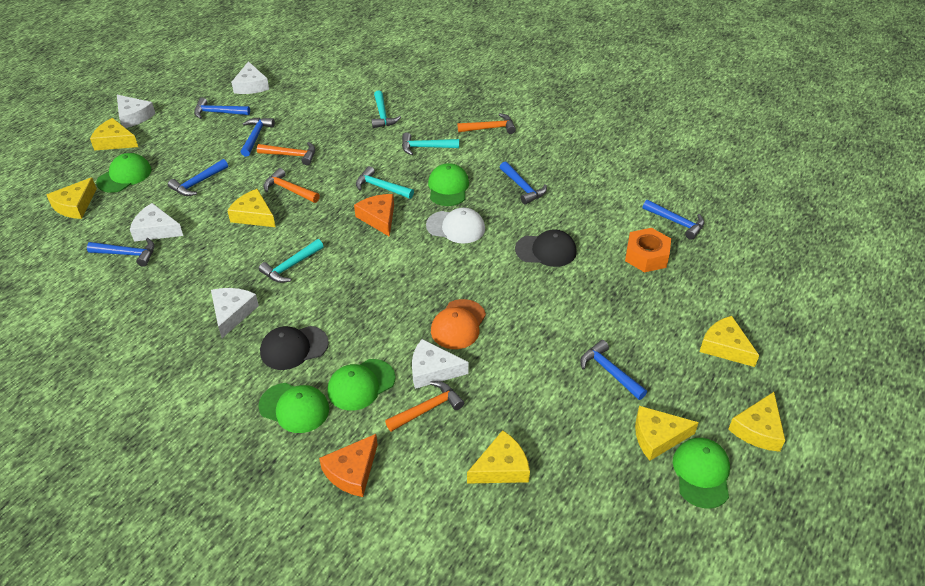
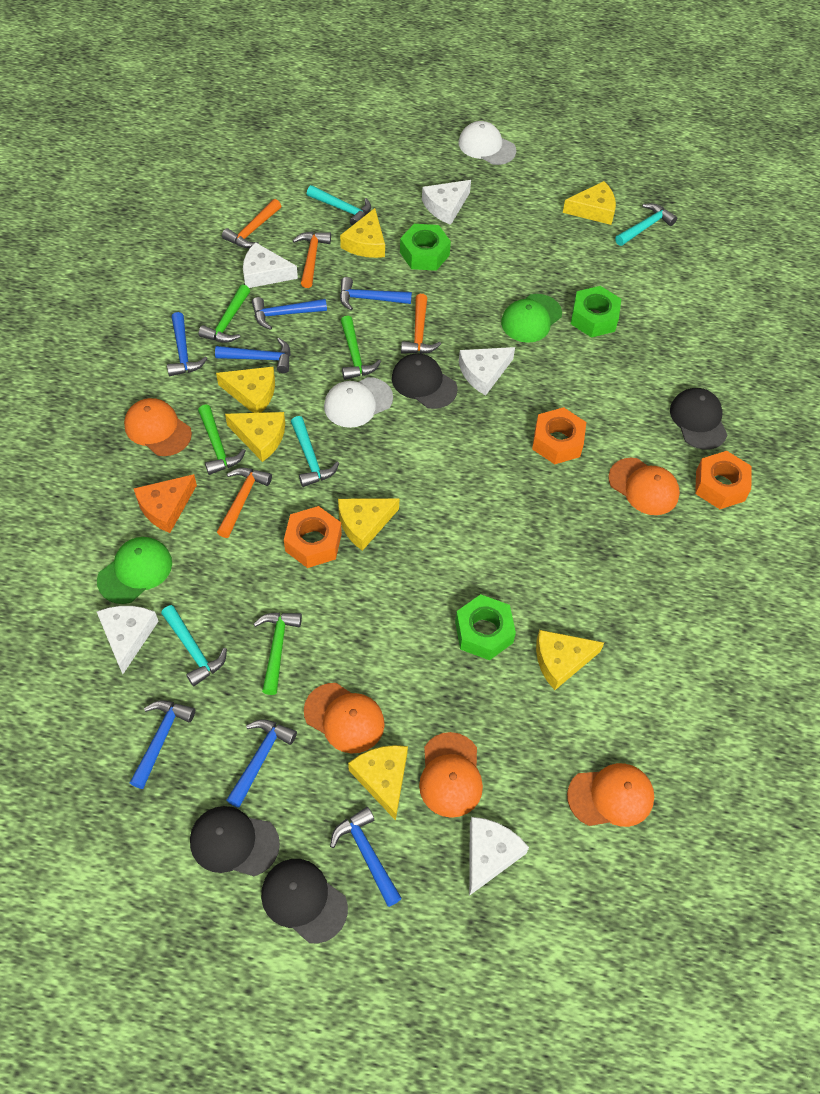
black cap: [260,326,329,370] [515,230,577,267] = 2 -> [190,806,280,876] [261,859,348,943] [392,353,457,409] [670,388,727,450] = 4
green cap: [96,153,151,193] [258,383,329,433] [327,359,395,411] [428,163,469,206] [673,438,730,509] = 5 -> [97,537,172,604] [501,294,562,343] = 2
green hammer: none = 0 -> [198,404,246,475] [199,284,250,343] [253,613,302,695] [340,316,381,380] = 4
green nut: none = 0 -> [400,224,451,271] [455,594,516,660] [571,286,621,338] = 3
orange cap: [431,299,486,349] = 1 -> [124,398,192,456] [304,683,385,754] [419,732,483,818] [567,763,654,827] [608,458,680,515] = 5
orange cheese: [319,434,378,497] [354,194,394,237] = 2 -> [133,474,197,533] = 1
orange nut: [625,228,671,272] = 1 -> [284,506,342,568] [532,407,586,464] [695,451,751,509] = 3
white cap: [426,208,485,244] = 1 -> [324,377,393,428] [459,121,516,165] = 2

